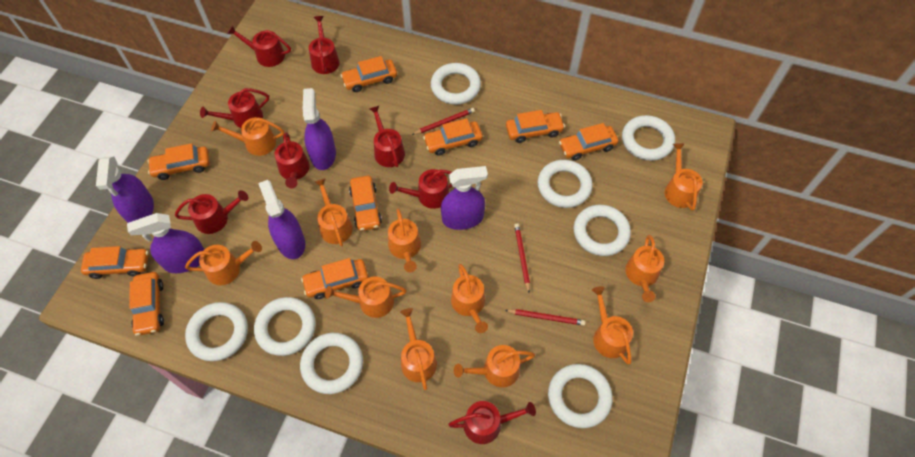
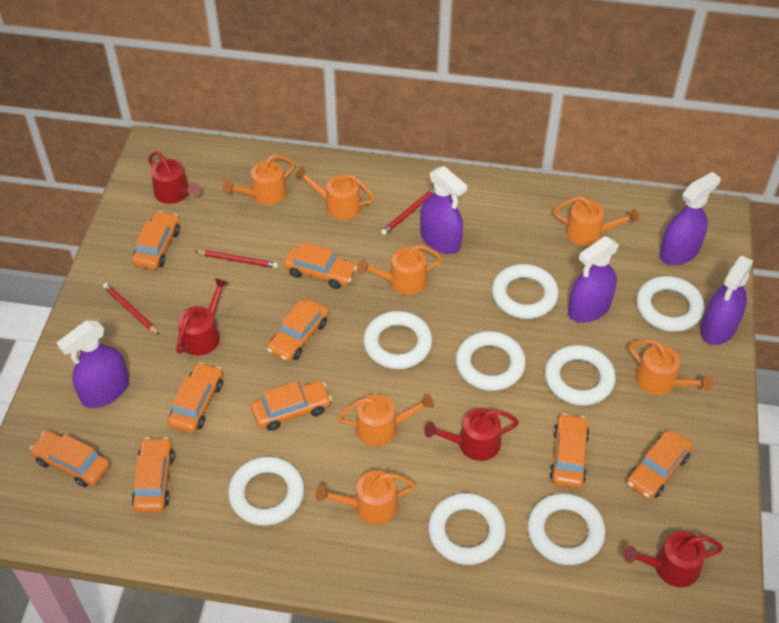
orange watering can: [185,241,262,285] [211,117,284,156] [315,178,353,246] [325,276,407,318] [388,208,421,273] [400,308,437,390] [451,264,488,333] [454,345,535,387] [592,286,633,364] [625,235,664,302] [664,143,703,211] = 11 -> [222,154,295,205] [295,167,374,220] [315,470,416,525] [338,394,434,446] [357,245,442,295] [553,196,639,246] [629,339,713,395] = 7
red watering can: [175,190,249,234] [200,88,269,128] [227,25,291,67] [275,132,310,189] [309,16,340,74] [369,106,405,167] [389,169,452,209] [448,401,536,444] = 8 -> [148,151,200,204] [176,278,228,356] [424,408,519,461] [624,531,723,587] = 4

